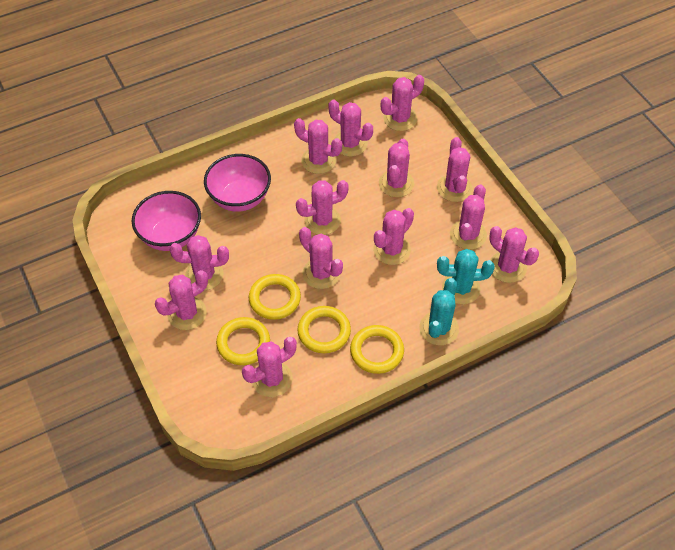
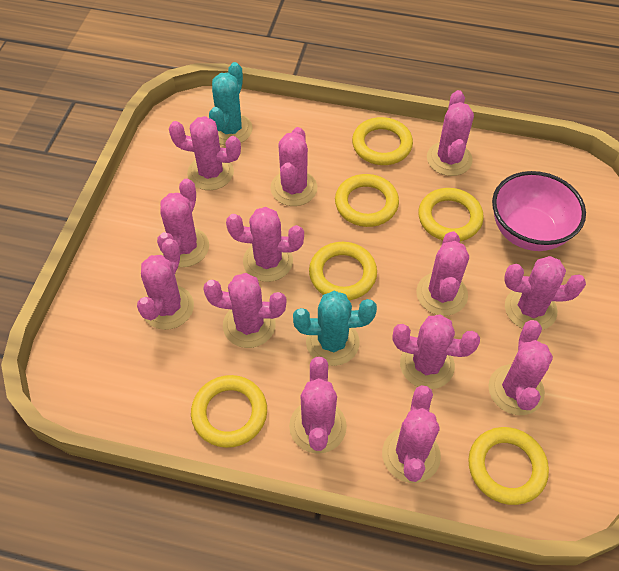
pink bowl: [132,191,201,251] [204,154,271,212] = 2 -> [492,171,586,251] = 1
yellow ring: [216,317,270,365] [249,274,301,320] [297,306,351,353] [350,325,404,374] = 4 -> [191,375,267,448] [309,242,377,300] [335,174,399,227] [352,117,413,165] [418,188,484,241] [468,427,549,505] = 6

